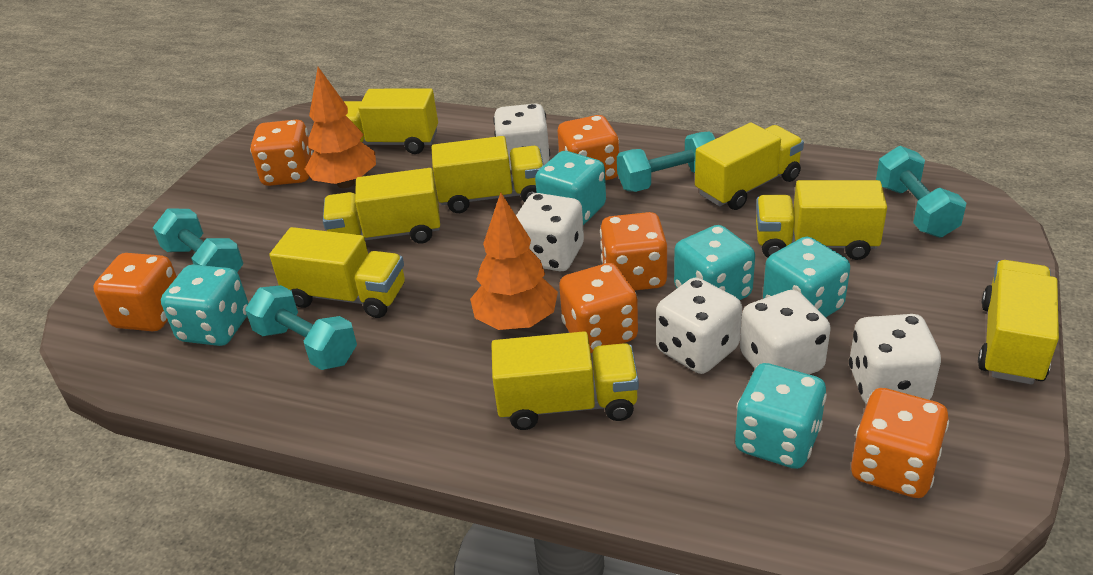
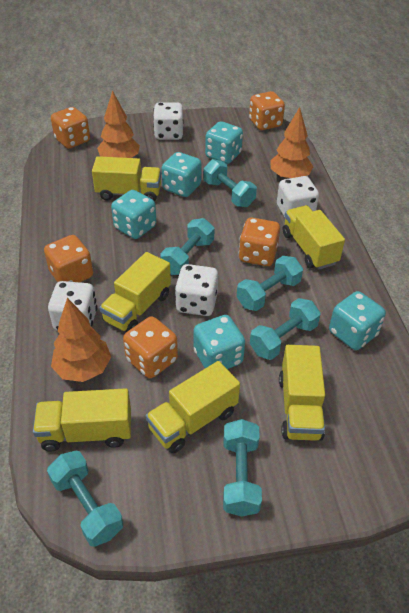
orange dice: [93,253,177,331] [250,120,313,186] [558,115,619,180] [559,263,638,353] [600,212,667,291] [851,388,949,498] = 6 -> [44,235,93,282] [51,107,90,149] [123,316,178,378] [239,218,280,266] [249,91,285,130] = 5
orange tree: [305,67,376,188] [470,193,558,330] = 2 -> [51,298,111,382] [97,90,140,158] [271,107,314,179] = 3
turquoise dumbbell: [152,208,243,272] [245,285,357,370] [617,132,715,192] [876,146,966,238] = 4 -> [47,451,123,547] [160,218,215,275] [203,159,257,207] [223,419,262,517] [237,256,303,311] [250,298,321,360] = 6
white dice: [493,103,550,170] [516,193,584,271] [656,278,742,374] [740,290,831,375] [849,314,941,404] = 5 -> [48,281,97,331] [153,102,184,140] [175,264,218,316] [277,176,319,218] = 4
yellow truck: [269,227,405,318] [323,168,440,244] [344,88,438,154] [432,136,544,213] [491,331,639,430] [695,123,804,210] [756,180,887,260] [978,260,1059,385] = 8 -> [33,388,131,451] [92,156,161,202] [100,252,171,332] [146,361,240,453] [279,345,325,441] [283,205,345,270] = 6

